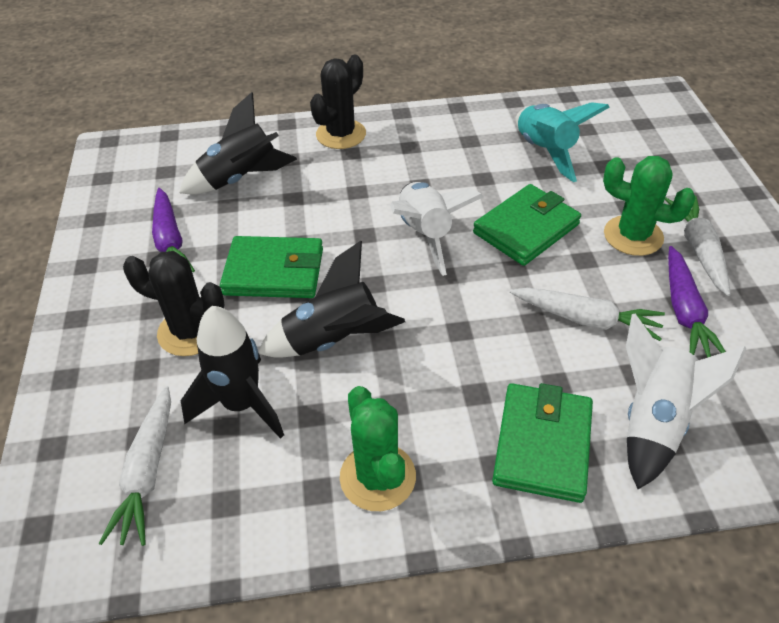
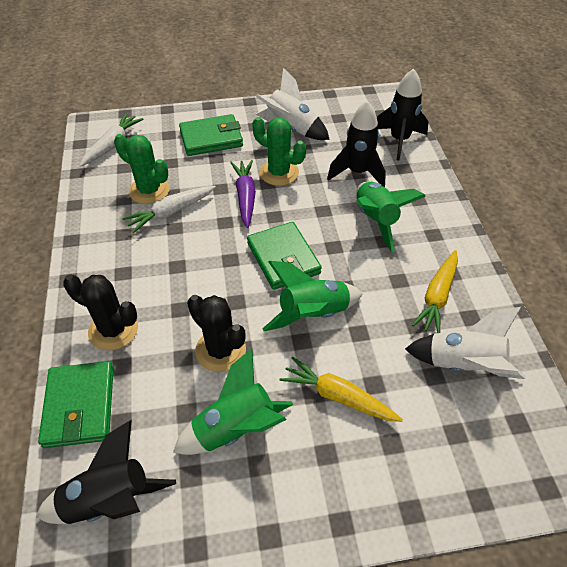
green rocket: none = 0 -> [173,348,293,455] [262,261,362,331] [357,182,426,252] = 3
purple carrot: [152,188,195,272] [668,246,726,358] = 2 -> [230,160,256,228] = 1
turquoise rocket: [516,102,610,182] = 1 -> none = 0
white carrot: [98,386,171,546] [510,287,665,341] [665,196,731,296] = 3 -> [80,113,143,167] [123,185,216,233] = 2
yellow carrot: none = 0 -> [279,356,403,422] [412,250,458,333] = 2

